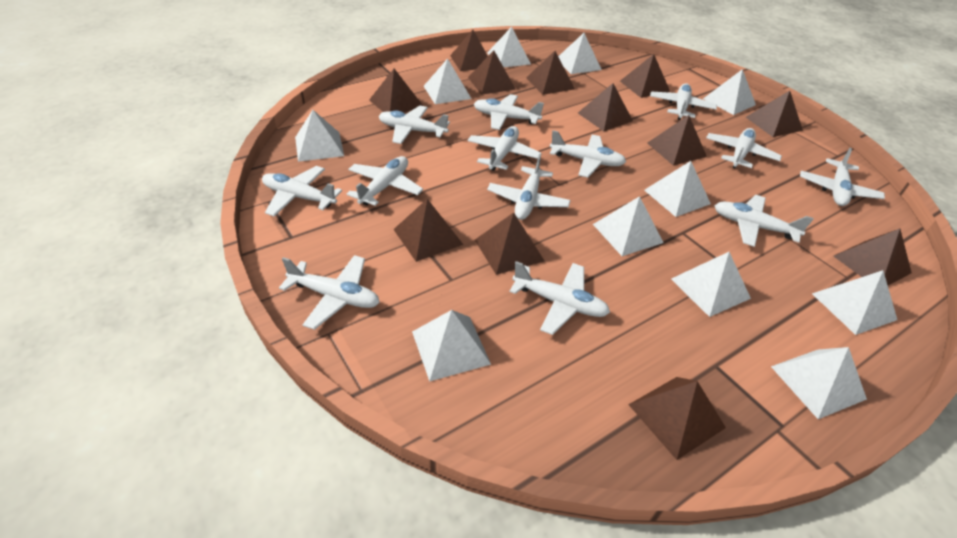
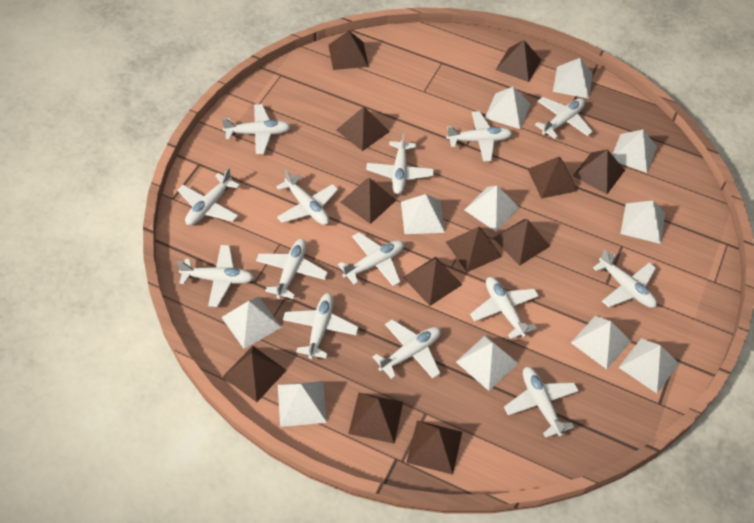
white plane: [262,166,342,216] [279,255,380,330] [347,156,423,206] [379,106,450,144] [468,126,542,171] [474,94,544,130] [487,154,571,220] [509,261,610,335] [550,130,626,178] [650,83,717,120] [706,128,782,168] [714,195,814,247] [800,148,885,206] = 13 -> [177,168,240,225] [177,245,254,307] [222,104,291,154] [256,239,328,299] [276,169,338,225] [283,293,359,359] [338,232,404,286] [366,131,434,194] [373,319,441,379] [446,111,512,161] [470,277,539,339] [504,367,579,438] [535,97,593,139] [593,249,657,308] = 14

